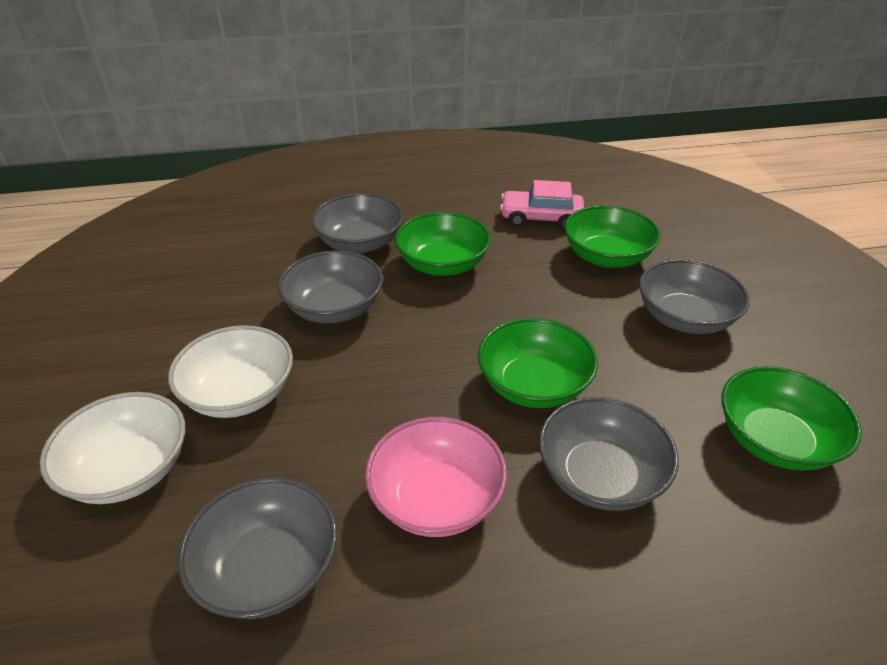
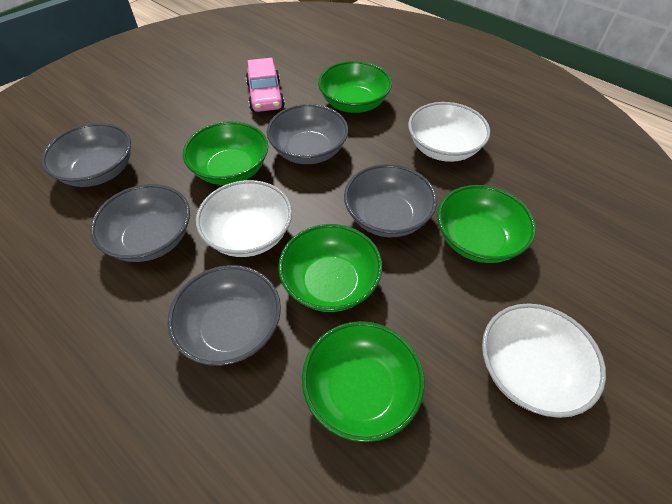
green bowl: [395,212,491,276] [478,318,598,408] [564,205,661,268] [722,366,862,471] = 4 -> [183,121,268,185] [278,224,382,312] [302,321,425,442] [318,61,392,113] [437,185,536,263] = 5
pink bowl: [365,417,507,537] = 1 -> none = 0
white bowl: [40,392,185,504] [168,325,293,418] = 2 -> [196,180,292,257] [408,102,490,162] [482,303,606,418] = 3

